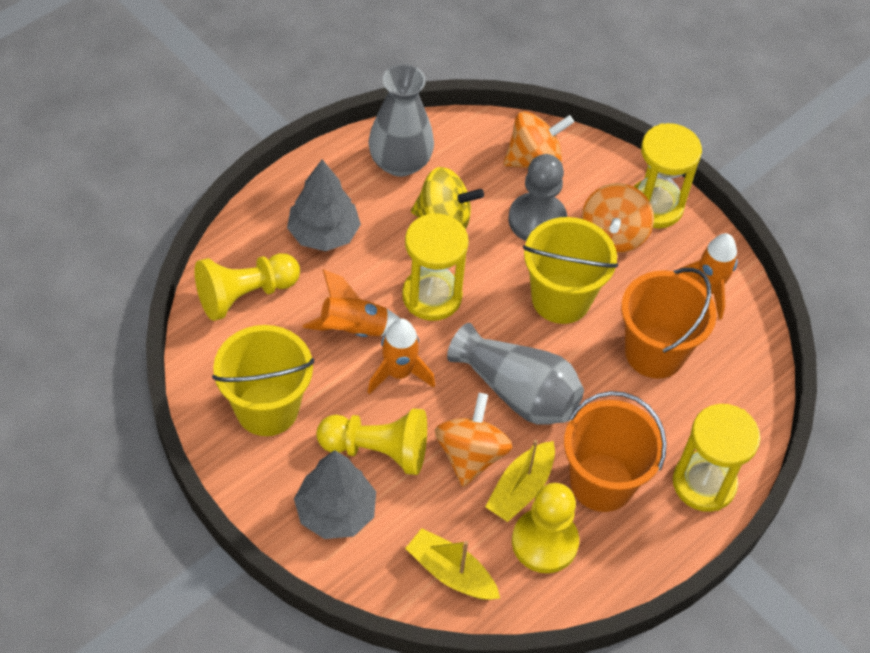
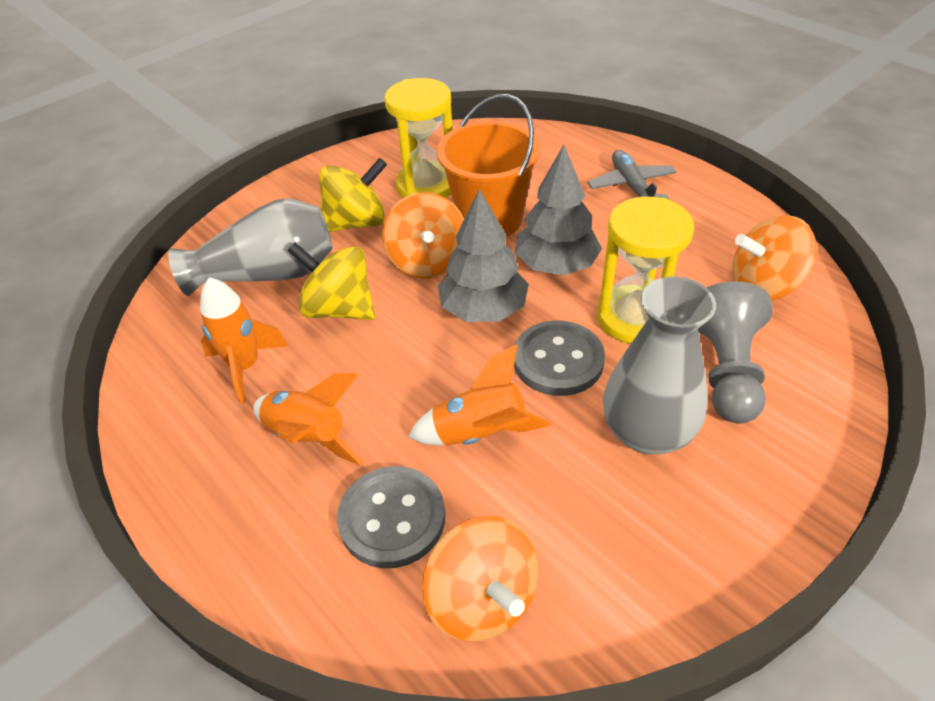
grey button: none = 0 -> [337,466,445,568] [514,320,605,396] = 2
grey plane: none = 0 -> [587,150,677,199] = 1
orange bucket: [564,391,667,512] [621,268,716,379] = 2 -> [437,94,540,237] = 1
yellow boat: [405,528,500,600] [485,440,555,522] = 2 -> none = 0
yellow bucket: [212,325,314,436] [523,217,618,324] = 2 -> none = 0
yellow hourglass: [402,213,469,321] [633,123,702,228] [673,404,760,512] = 3 -> [385,78,453,198] [597,196,694,344] = 2
yellow pawn: [195,253,300,321] [316,408,427,475] [512,483,579,573] = 3 -> none = 0
yellow spinning top: [411,167,484,229] = 1 -> [287,243,375,320] [319,158,387,232] = 2

